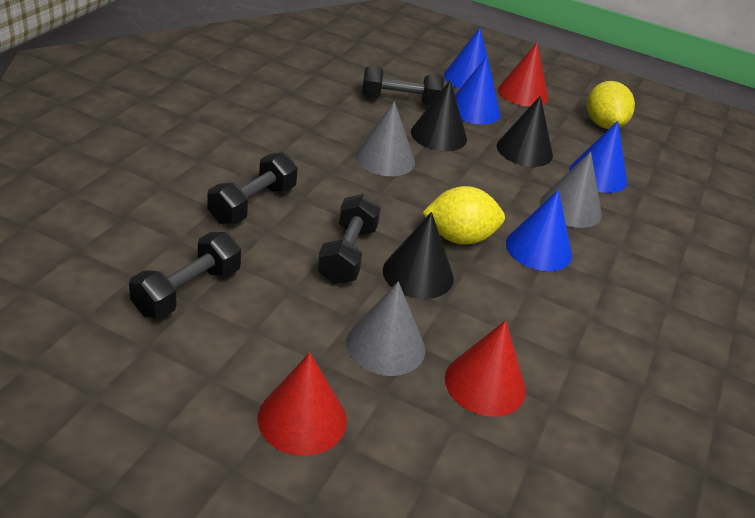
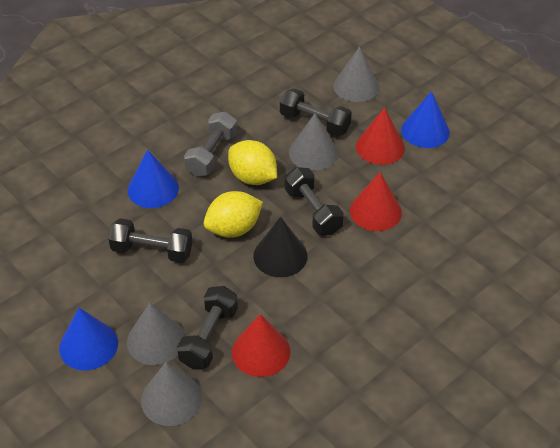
black cone: [383,212,454,299] [411,80,467,151] [497,96,553,167] = 3 -> [253,217,308,277] = 1
blue cone: [444,28,494,89] [455,57,501,124] [506,190,572,271] [569,121,627,193] = 4 -> [59,308,118,370] [128,149,179,208] [401,91,450,148] = 3
grey cone: [346,281,425,376] [355,101,415,176] [540,151,602,228] = 3 -> [127,303,185,365] [141,362,202,426] [289,114,338,171] [333,47,380,102] = 4
grey dumbbell: none = 0 -> [184,111,237,177] = 1

